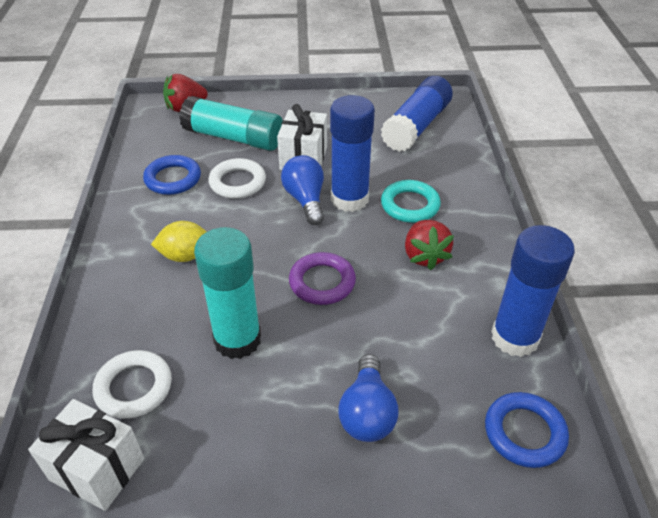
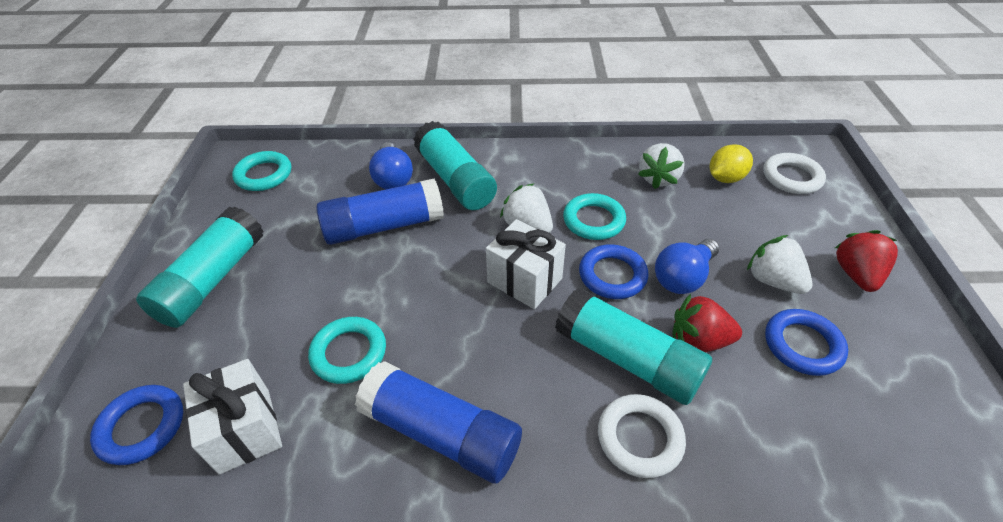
blue glue stick: [330,95,375,212] [381,76,453,152] [491,225,575,357] = 3 -> [316,178,444,245] [355,361,522,484] = 2
blue ring: [143,155,201,195] [485,392,569,468] = 2 -> [90,385,183,465] [579,244,648,299] [765,309,848,376] = 3
purple ring: [289,252,356,305] = 1 -> none = 0
turquoise glue stick: [179,96,283,151] [194,227,261,359] = 2 -> [136,207,264,328] [414,121,497,210] [555,288,712,405] = 3
turquoise ring: [381,180,441,223] = 1 -> [232,151,291,191] [308,317,386,384] [563,193,626,240] = 3
white strawberry: none = 0 -> [500,183,553,233] [638,143,685,189] [747,235,812,294] = 3

